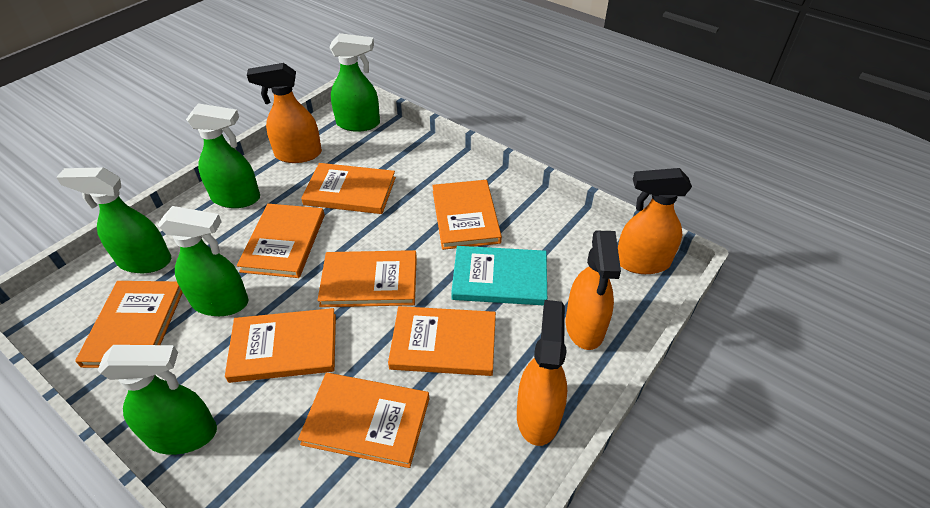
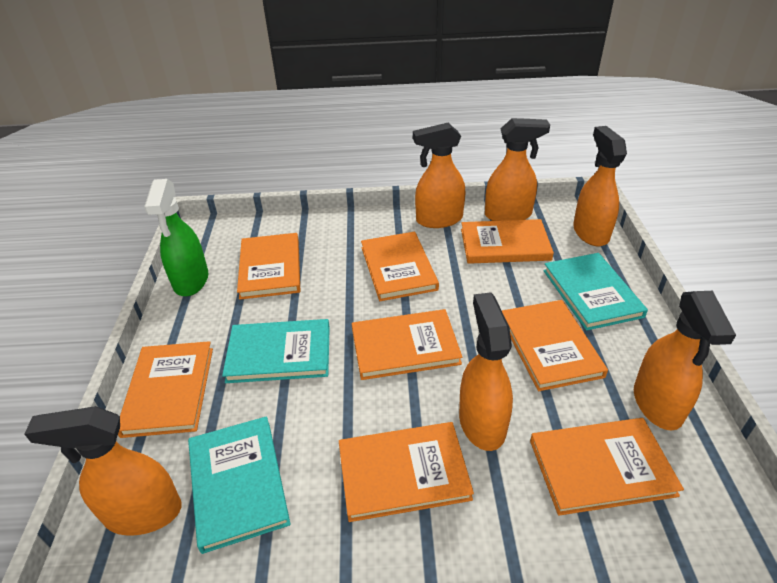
green spray bottle: [56,167,171,273] [97,345,217,455] [158,206,248,316] [186,103,260,208] [329,33,380,132] = 5 -> [144,179,208,296] = 1
orange spray bottle: [247,63,322,163] [517,300,567,446] [566,231,621,350] [618,168,692,274] = 4 -> [24,406,182,535] [413,123,466,228] [459,292,513,451] [485,118,550,221] [573,126,627,246] [634,291,736,430] = 6
turquoise book: [451,246,547,305] = 1 -> [188,416,291,554] [222,319,330,383] [543,253,648,331] = 3

